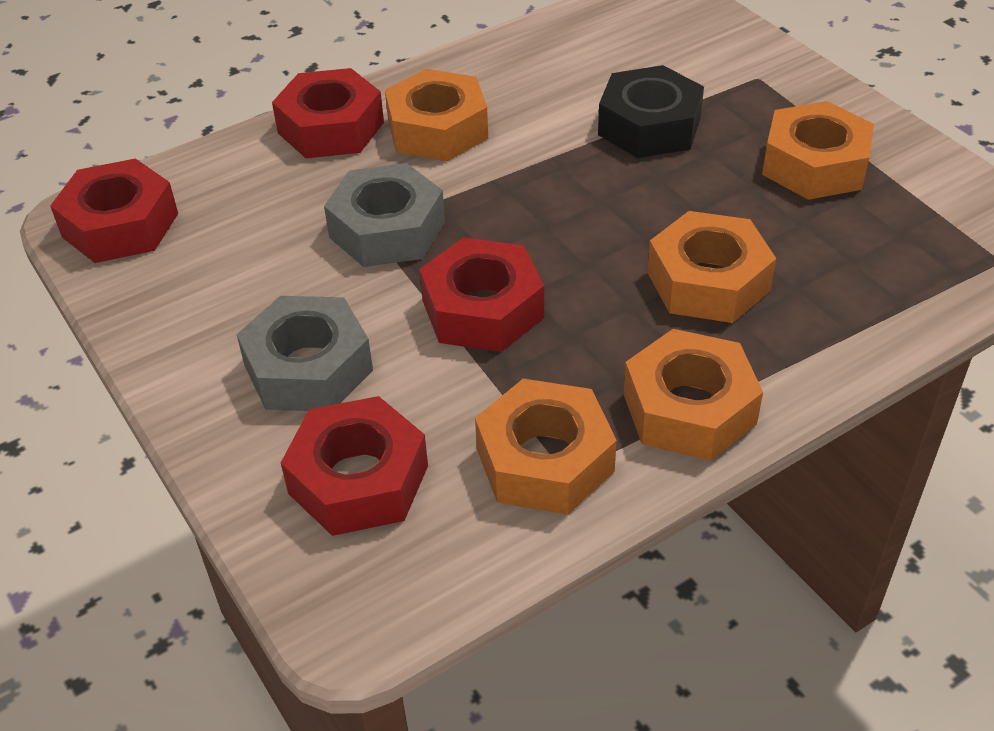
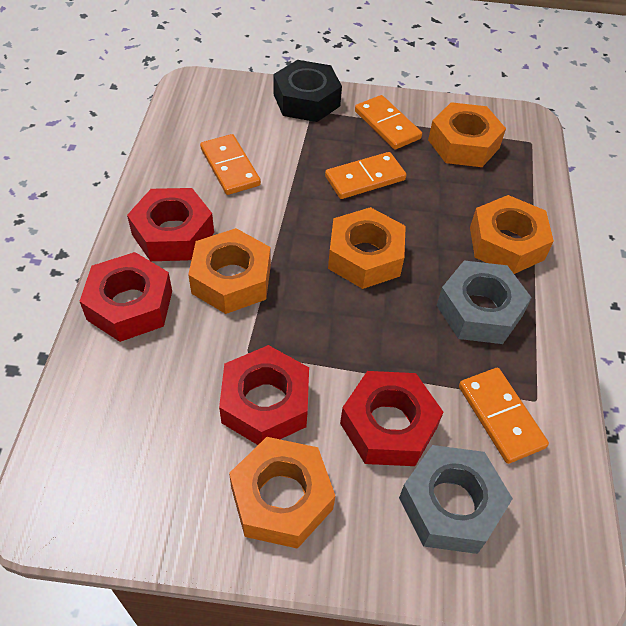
orange domino: none = 0 -> [200,134,261,195] [325,152,406,199] [355,95,422,150] [459,368,549,464] = 4

